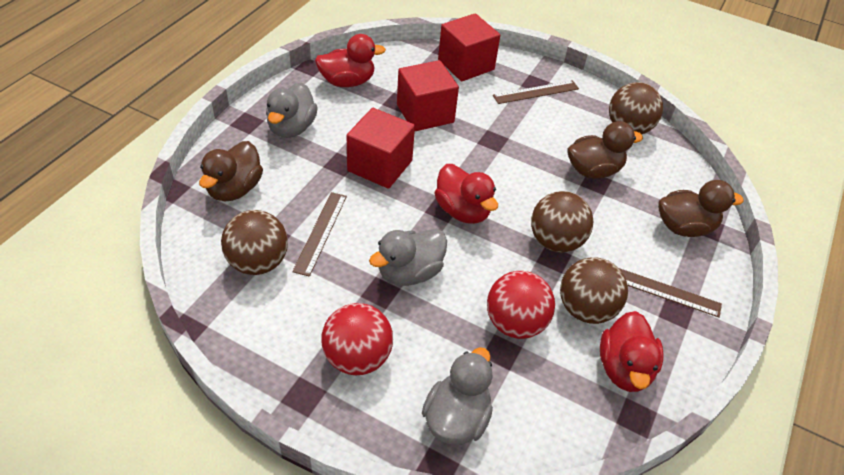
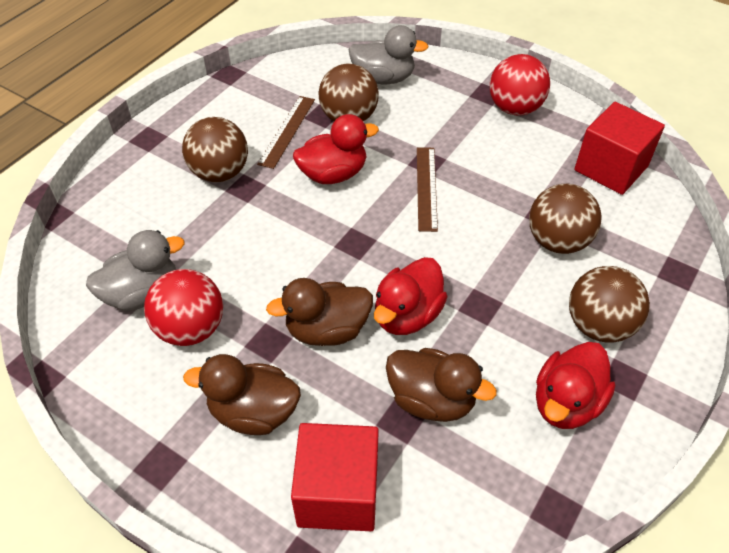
brown ruler: [292,192,347,277] [493,80,579,104] [619,268,722,317] = 3 -> [257,96,315,169] [417,147,438,232] = 2
grey duck: [266,82,318,138] [369,229,447,286] [422,347,493,445] = 3 -> [86,230,184,311] [348,25,429,84] = 2
red cube: [347,108,415,189] [397,60,459,131] [438,13,500,81] = 3 -> [291,423,379,531] [574,102,665,195] = 2

